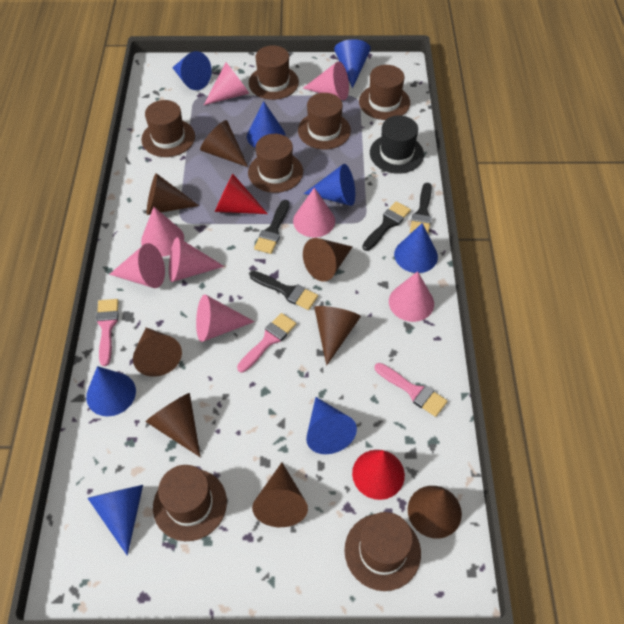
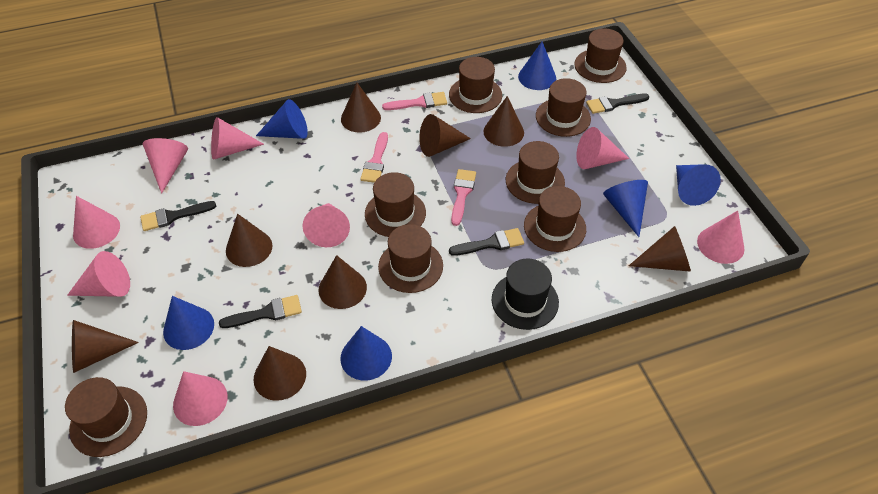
blue cone: [86,366,136,416] [88,485,143,556] [172,51,212,90] [247,101,285,148] [304,164,355,206] [306,397,357,454] [334,39,371,88] [394,223,438,273] = 8 -> [163,296,214,350] [256,99,308,139] [340,326,392,380] [518,41,556,90] [603,180,648,237] [676,164,721,206] = 6
brown hat: [141,100,195,157] [153,465,227,541] [248,134,303,193] [249,45,299,100] [298,93,351,149] [345,512,421,591] [359,65,410,120] = 7 -> [65,377,147,457] [365,172,426,237] [378,224,443,293] [449,57,502,113] [506,141,565,204] [524,186,586,252] [536,78,591,137] [574,28,627,83] = 8
red cone: [215,174,268,214] [352,450,405,500] = 2 -> none = 0

